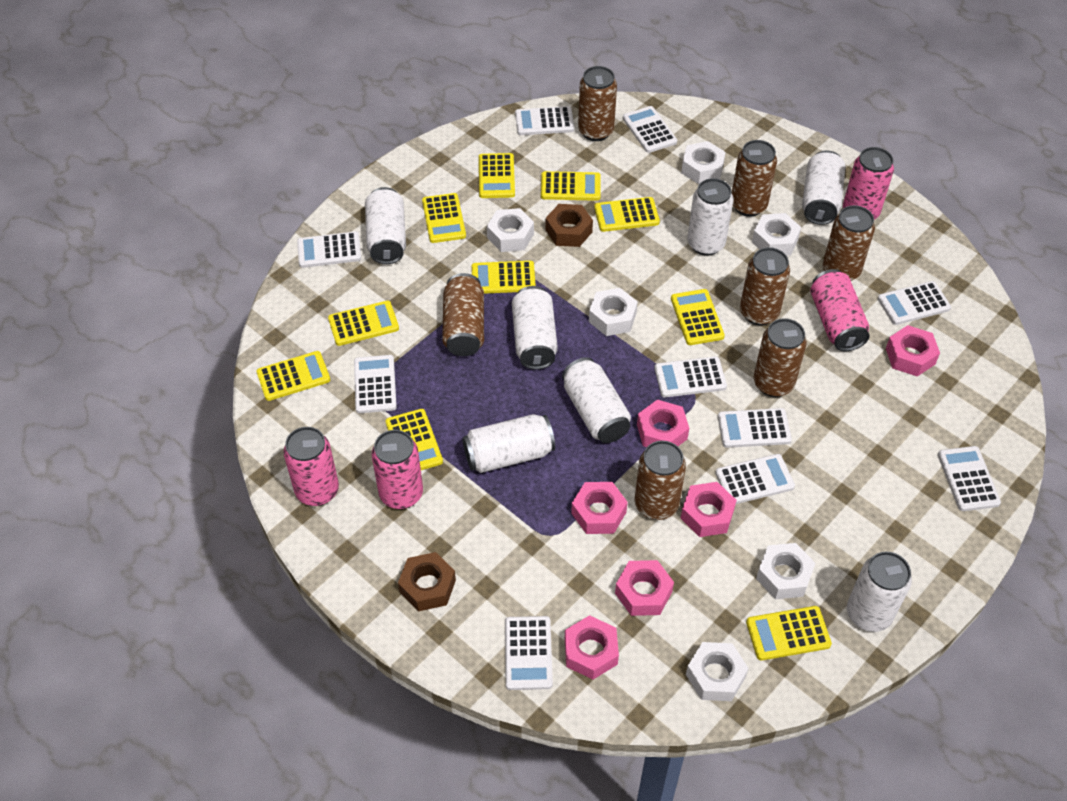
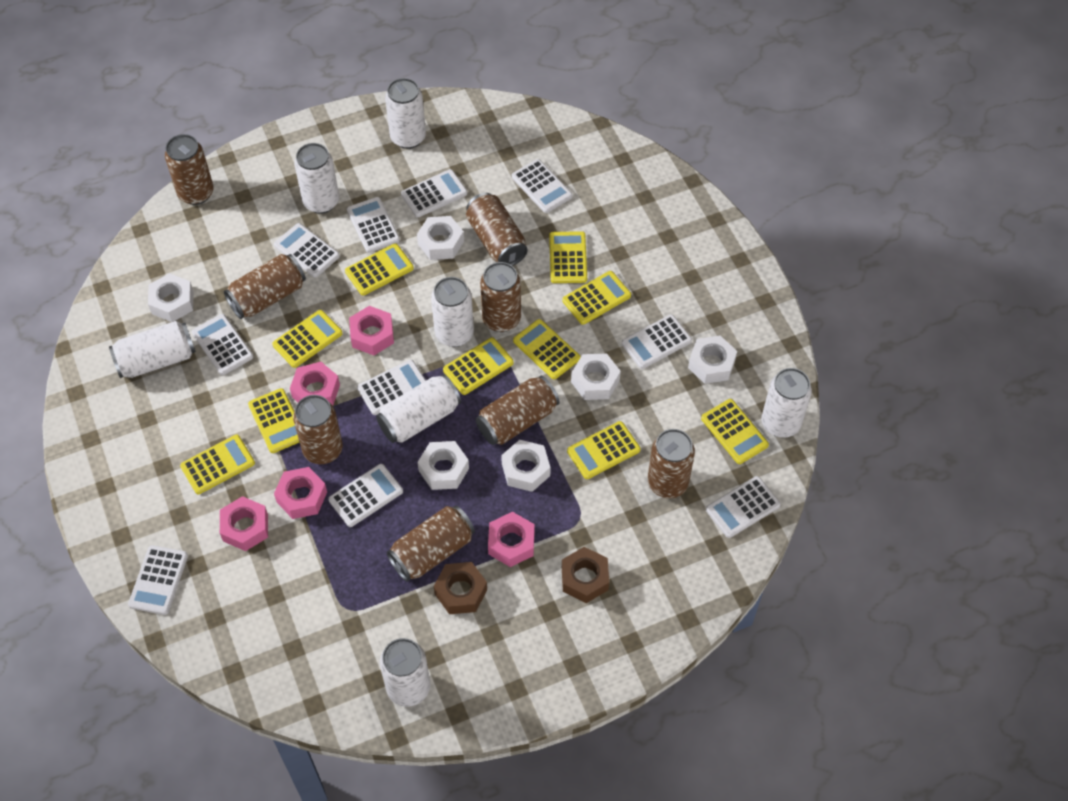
brown can: [442,273,484,356] [578,66,617,141] [635,441,686,520] [732,140,777,217] [740,247,790,326] [754,318,807,397] [823,205,875,281] = 7 -> [165,134,214,205] [224,254,306,319] [293,395,343,464] [387,506,475,582] [466,193,528,266] [476,376,559,445] [480,262,521,332] [648,429,695,498] = 8
pink can: [283,427,339,506] [372,430,423,509] [810,269,869,351] [843,147,894,220] = 4 -> none = 0
pink nut: [564,615,619,679] [571,482,628,534] [615,560,674,616] [637,400,689,447] [680,482,737,537] [886,325,940,377] = 6 -> [220,496,268,551] [274,467,327,519] [290,362,340,405] [349,306,394,355] [488,512,535,567] = 5

